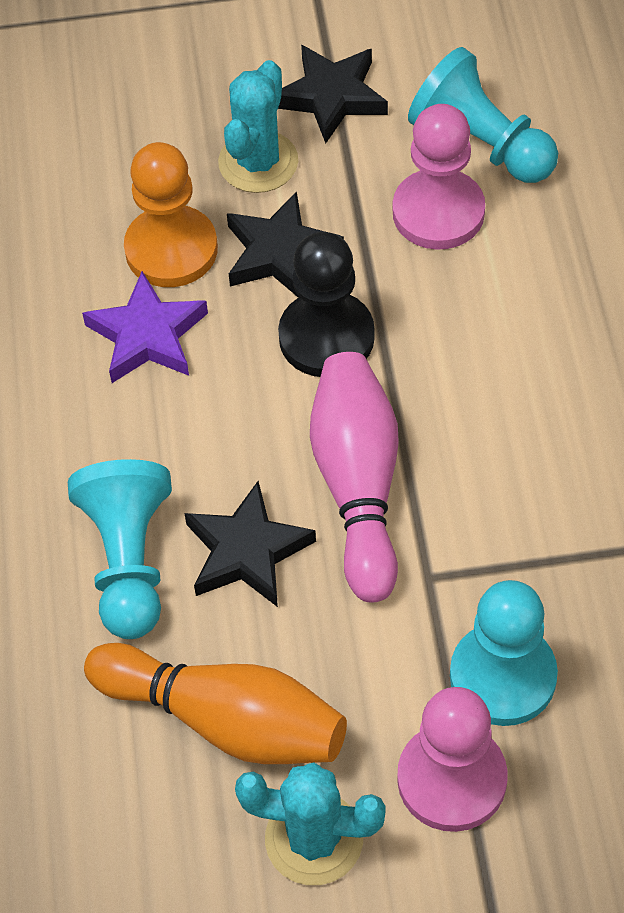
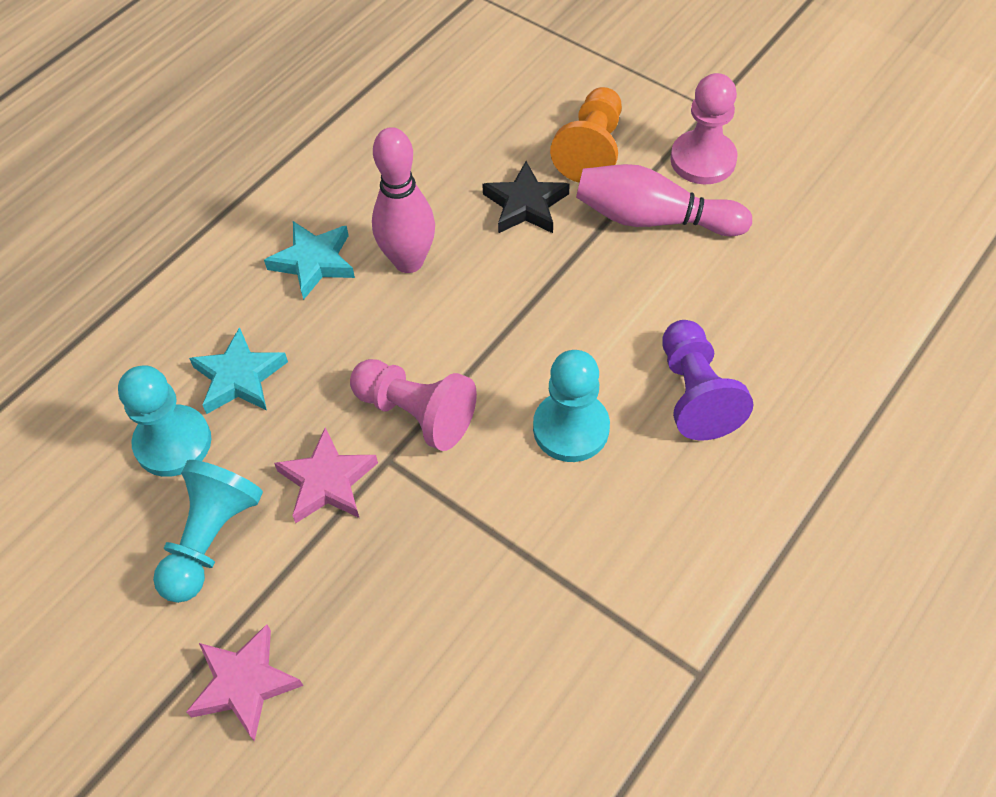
black pawn: [278,232,375,377] = 1 -> none = 0
black star: [184,481,316,607] [227,191,344,298] [278,45,388,144] = 3 -> [482,161,570,233] = 1
orange bowling pin: [84,643,347,764] = 1 -> none = 0
pink bowling pin: [310,352,399,602] = 1 -> [372,127,435,273] [576,164,752,236] = 2
pink star: none = 0 -> [186,624,303,741] [274,428,378,523] = 2
purple pawn: none = 0 -> [662,320,754,441] = 1
purple star: [82,271,208,383] = 1 -> none = 0
turquoise cactus: [218,60,298,193] [235,762,386,885] = 2 -> none = 0
turquoise star: none = 0 -> [189,327,288,414] [264,221,355,300] = 2

